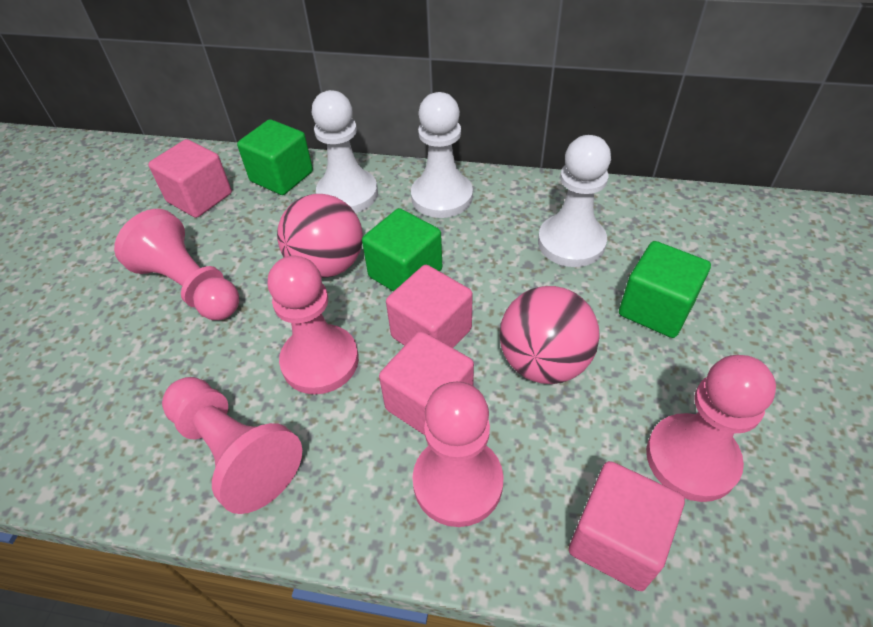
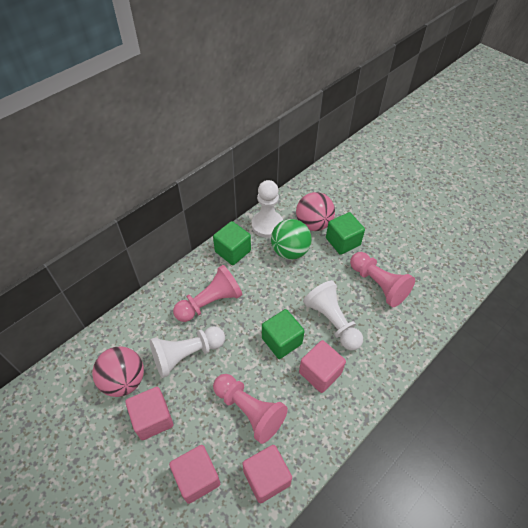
green ball: none = 0 -> [271,219,312,260] = 1
pink pawn: [114,209,239,320] [162,377,302,514] [268,255,359,394] [412,382,504,527] [646,355,776,502] = 5 -> [173,265,242,322] [213,374,288,444] [350,252,415,307] = 3

